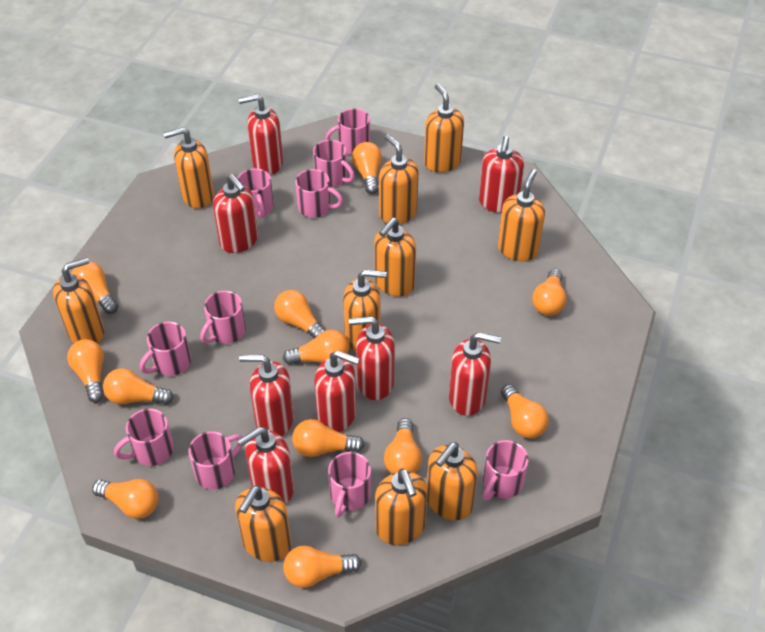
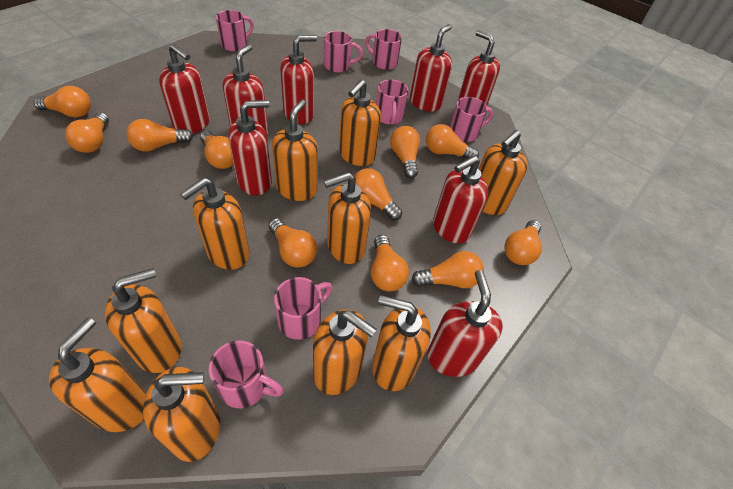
orange light bulb: [67,339,104,403] [71,261,118,314] [92,479,159,519] [103,368,174,405] [274,290,326,339] [283,330,349,365] [283,546,361,588] [292,419,364,457] [352,142,382,194] [384,418,422,474] [501,384,549,439] [532,269,567,316] = 12 -> [33,86,91,117] [65,112,109,153] [126,119,193,152] [200,131,234,169] [269,218,317,267] [354,168,402,221] [371,235,409,291] [390,126,420,178] [412,251,484,288] [426,124,479,159] [504,220,542,265] = 11
pink mug: [114,409,174,466] [140,322,191,376] [188,431,242,490] [200,291,246,344] [237,168,274,218] [295,169,343,218] [313,140,355,187] [325,108,370,155] [328,452,371,518] [483,440,529,501] = 10 -> [209,340,283,408] [216,10,254,52] [274,277,333,340] [324,31,363,73] [365,29,402,70] [376,79,408,125] [450,97,493,142] = 7

